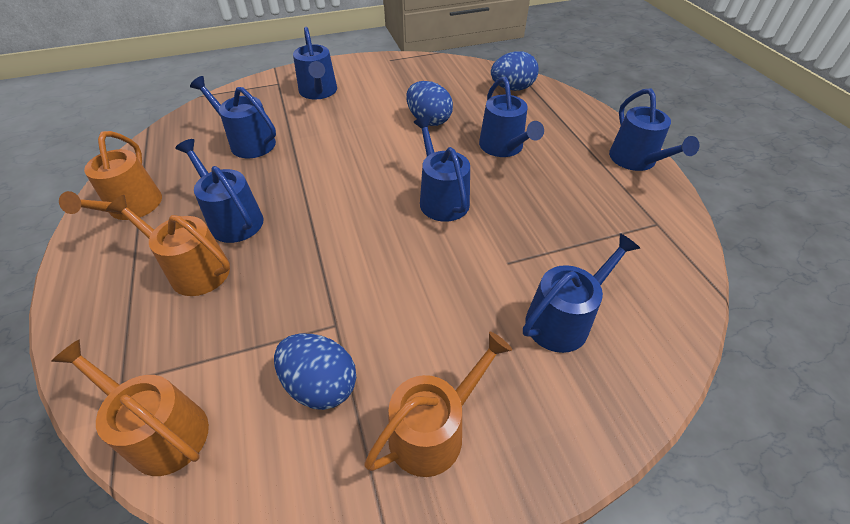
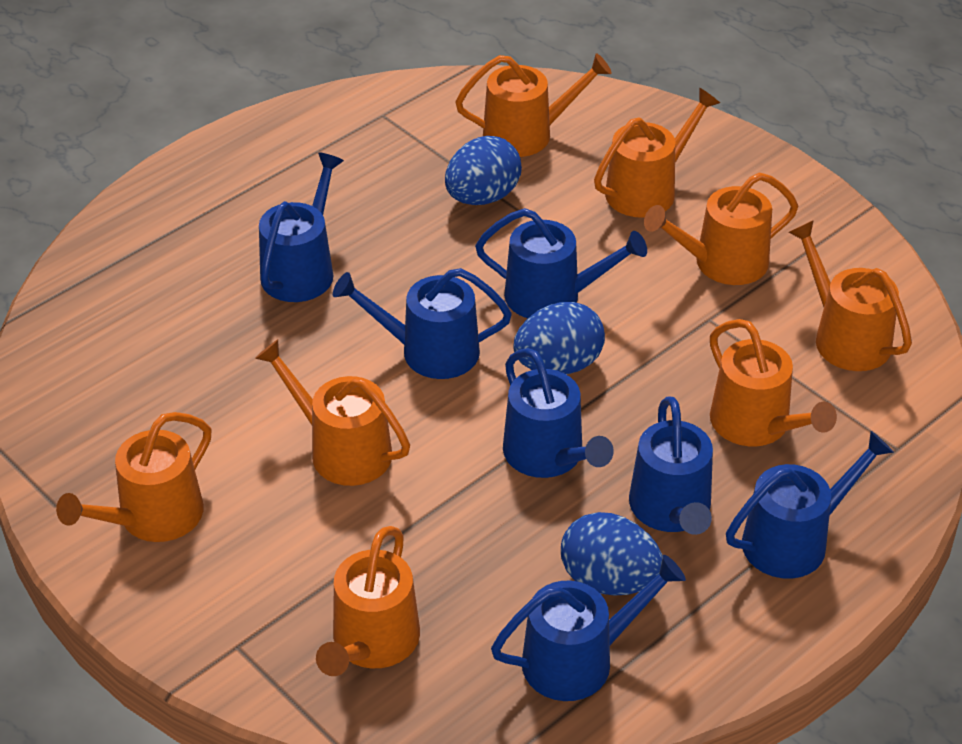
orange watering can: [51,339,209,476] [59,131,162,220] [106,195,230,296] [364,332,512,477] = 4 -> [56,412,211,542] [255,339,410,486] [316,526,420,676] [455,53,612,157] [594,88,720,218] [644,173,798,285] [710,319,837,446] [788,220,912,371] = 8

